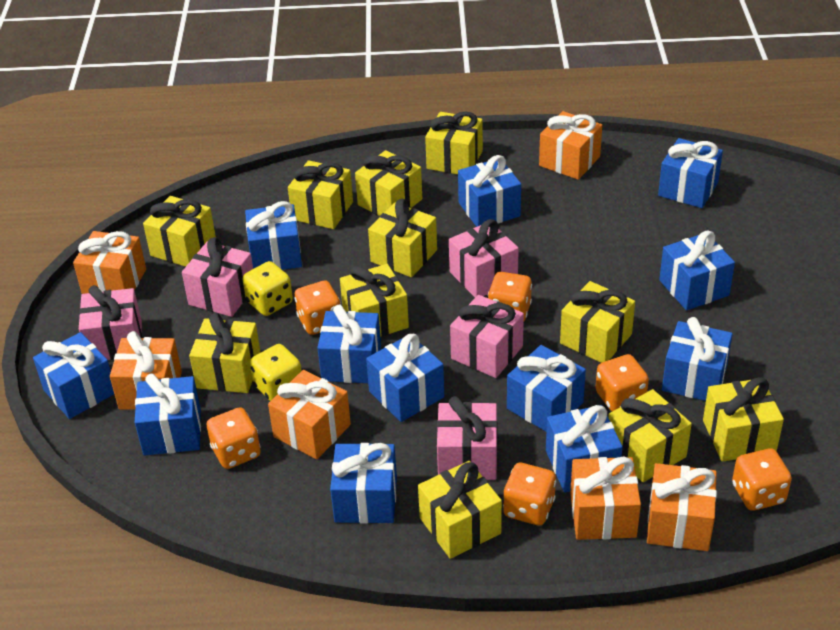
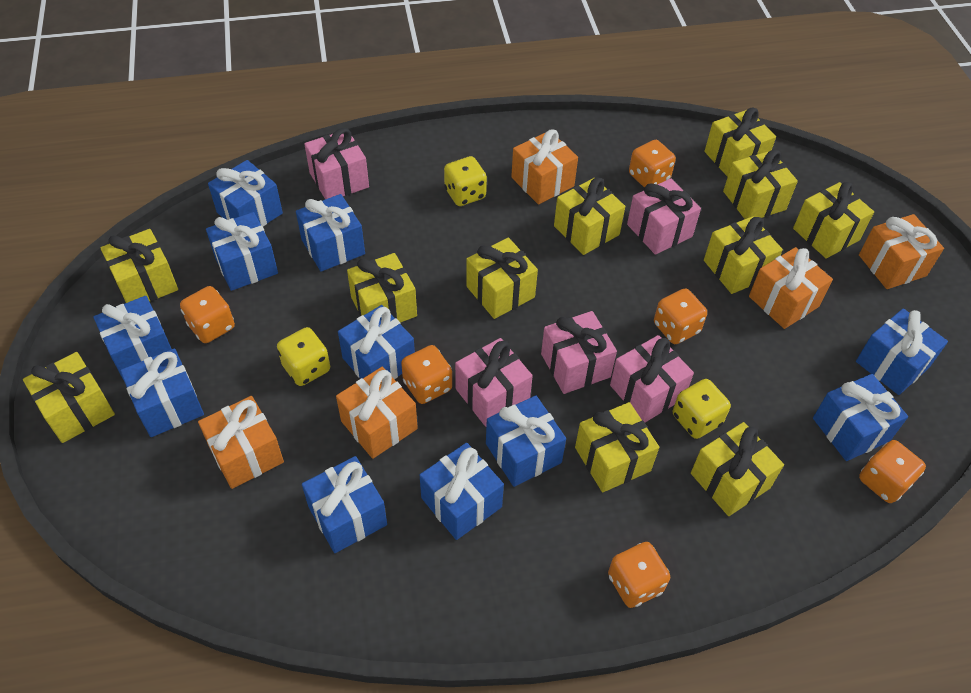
blue gift: [33,332,114,419] [135,373,201,456] [245,201,302,270] [317,305,381,383] [330,443,397,523] [366,334,444,422] [458,155,521,227] [507,345,586,431] [546,405,623,493] [658,138,723,208] [659,231,735,310] [662,317,733,401] = 12 -> [94,296,171,380] [120,348,204,437] [206,212,278,291] [208,160,283,226] [296,194,365,272] [302,456,387,553] [338,305,415,380] [420,443,504,540] [486,395,566,487] [813,374,908,461] [856,308,948,395] = 11
orange gift: [73,231,146,294] [110,331,182,410] [268,370,351,459] [539,111,602,180] [570,457,641,540] [647,463,717,551] = 6 -> [198,396,284,489] [336,367,418,459] [511,129,578,204] [749,247,833,329] [859,214,944,289] = 5
yellow dice: [243,261,293,316] [250,344,302,401] = 2 -> [277,327,330,386] [444,156,487,206] [673,379,731,439] = 3

